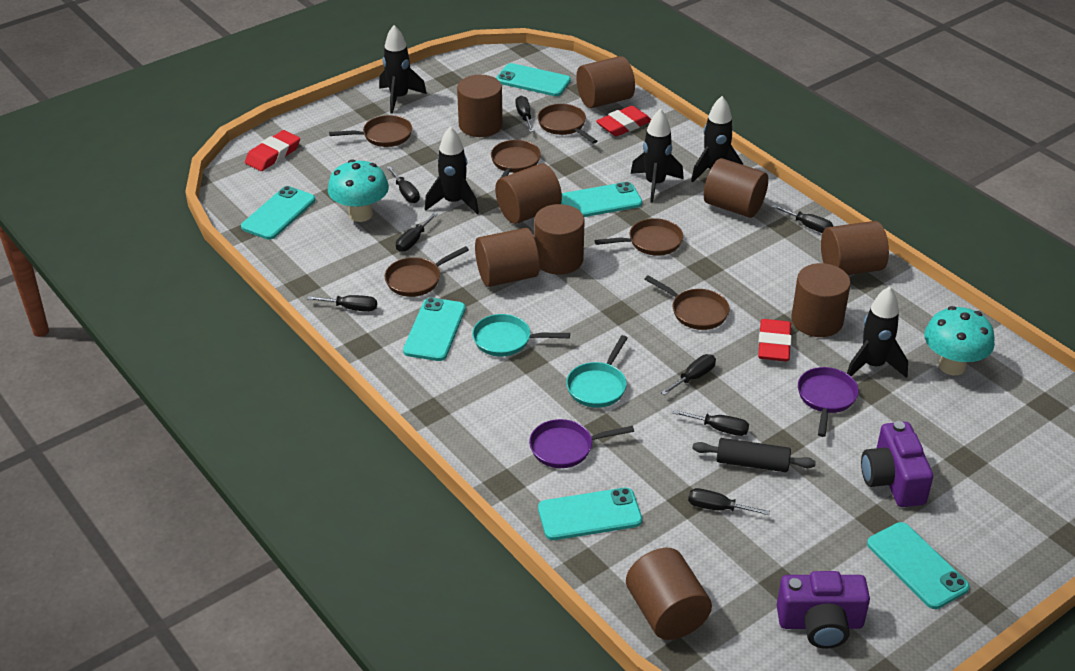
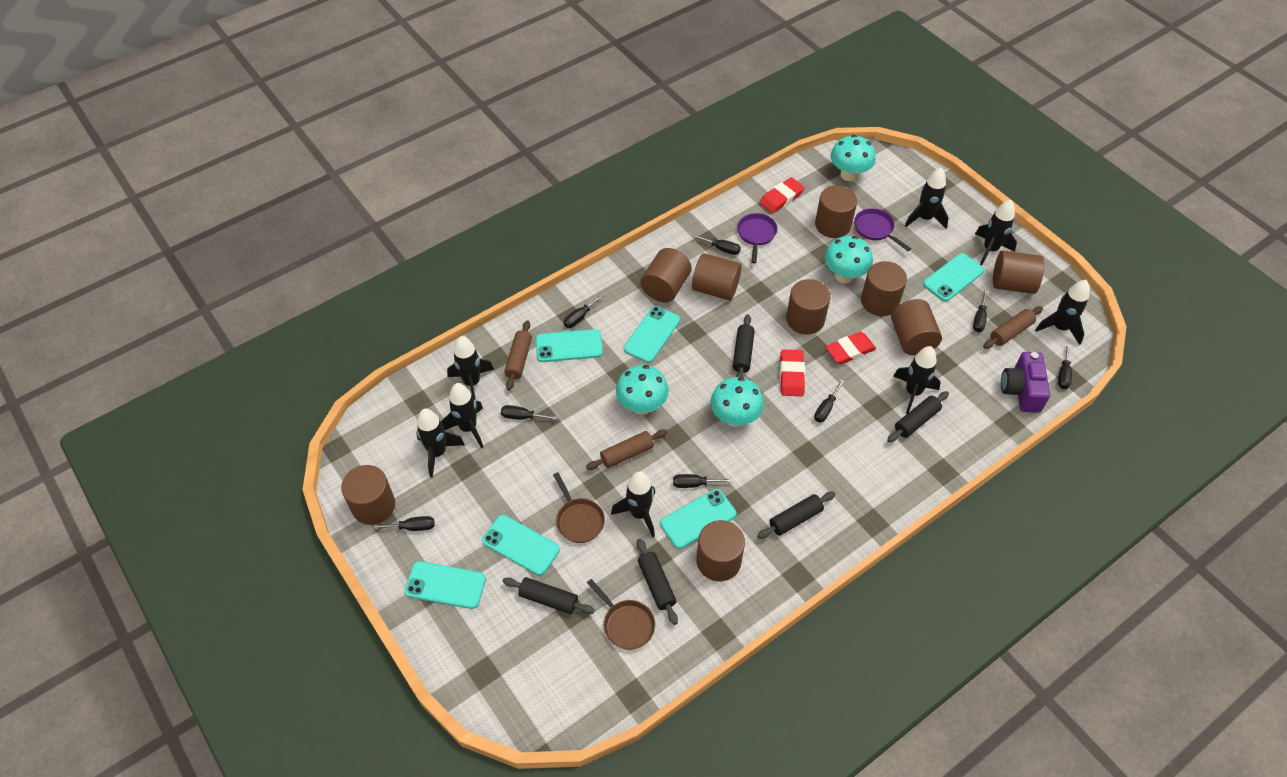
black rocket: [379,25,427,114] [425,126,479,214] [631,109,684,203] [691,96,743,182] [847,286,908,378] = 5 -> [416,408,465,477] [441,383,483,448] [447,336,494,400] [611,471,655,538] [893,346,941,414] [905,168,949,229] [975,199,1017,266] [1035,280,1089,345] = 8
black rolling pin: [692,438,816,472] = 1 -> [502,577,595,614] [637,539,678,625] [733,314,755,378] [757,491,835,539] [887,391,949,443] = 5
brown pan: [329,115,412,147] [385,246,469,297] [491,140,541,178] [538,104,597,144] [594,218,683,256] [645,275,730,330] = 6 -> [553,473,605,543] [587,579,655,650] = 2
brown rolling pin: none = 0 -> [504,320,532,390] [586,429,667,470] [983,306,1043,349] = 3
purple camera: [777,571,870,649] [861,421,933,507] = 2 -> [1001,352,1050,413] = 1
turquoise mushroom: [328,159,389,222] [924,306,995,375] = 2 -> [616,365,669,415] [711,377,764,427] [824,236,873,284] [830,135,876,181] = 4
turquoise pan: [472,314,570,357] [566,335,627,408] = 2 -> none = 0

